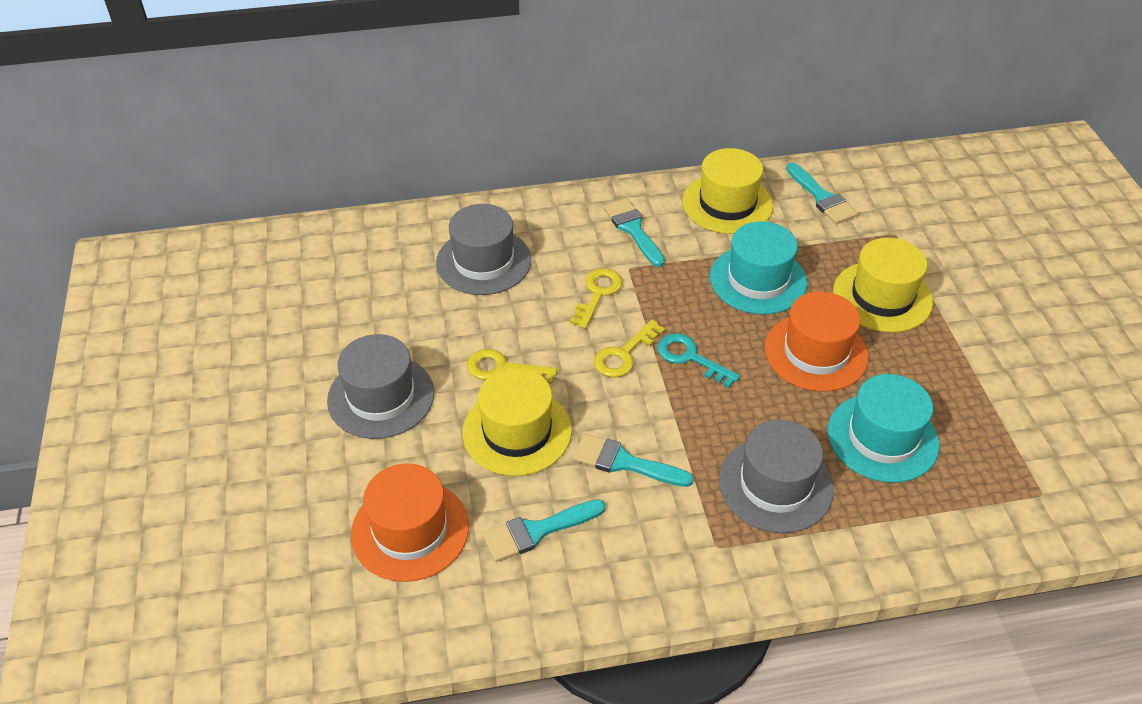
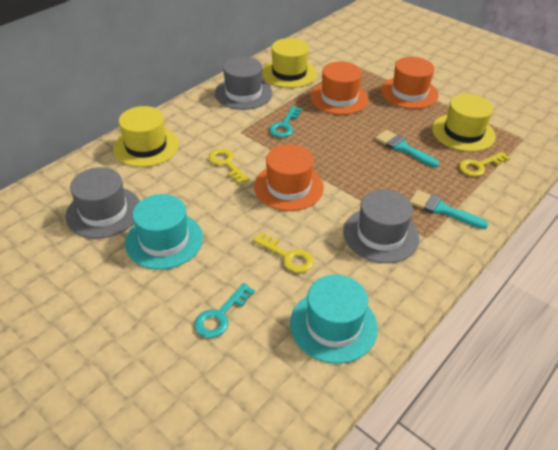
orange hat: [351,463,469,582] [764,291,869,392] = 2 -> [254,144,324,211] [310,61,368,115] [381,57,439,109] = 3
turquoise brush: [482,499,606,562] [573,434,694,487] [603,198,665,267] [786,163,858,224] = 4 -> [375,130,439,167] [410,190,488,229] = 2
turquoise key: [658,333,740,388] = 1 -> [195,283,255,338] [269,106,302,138] = 2

